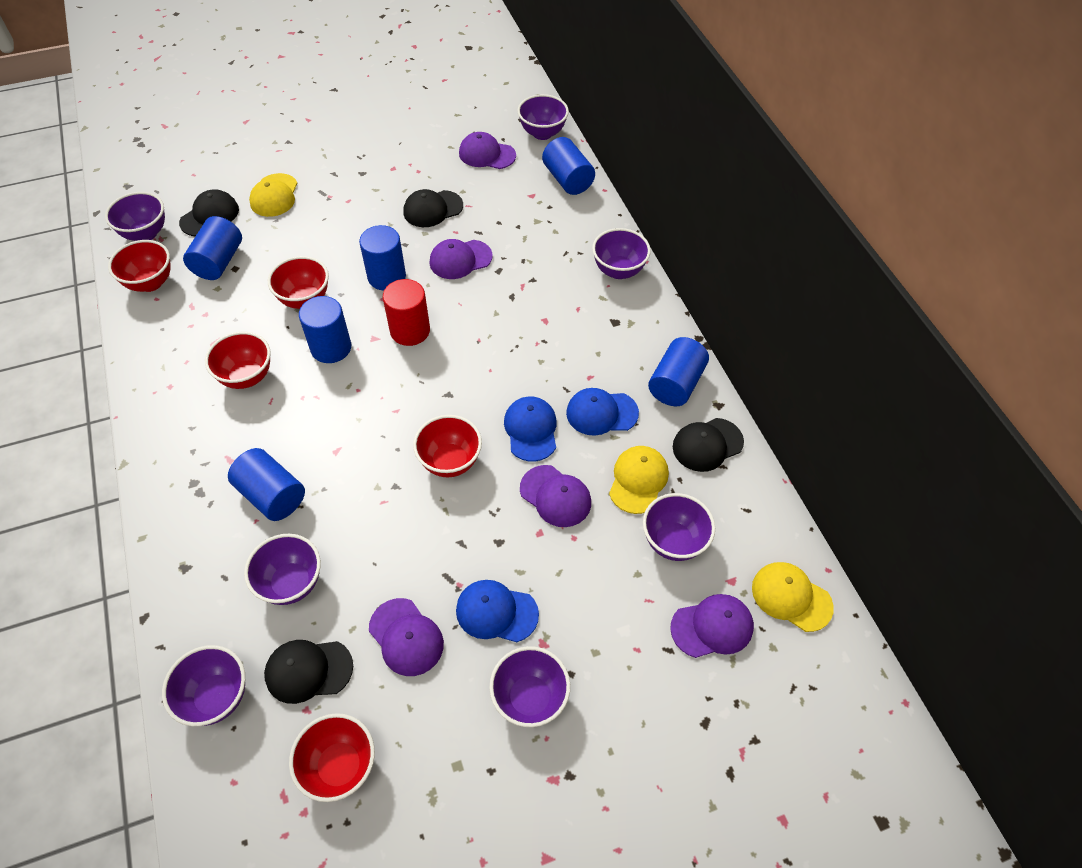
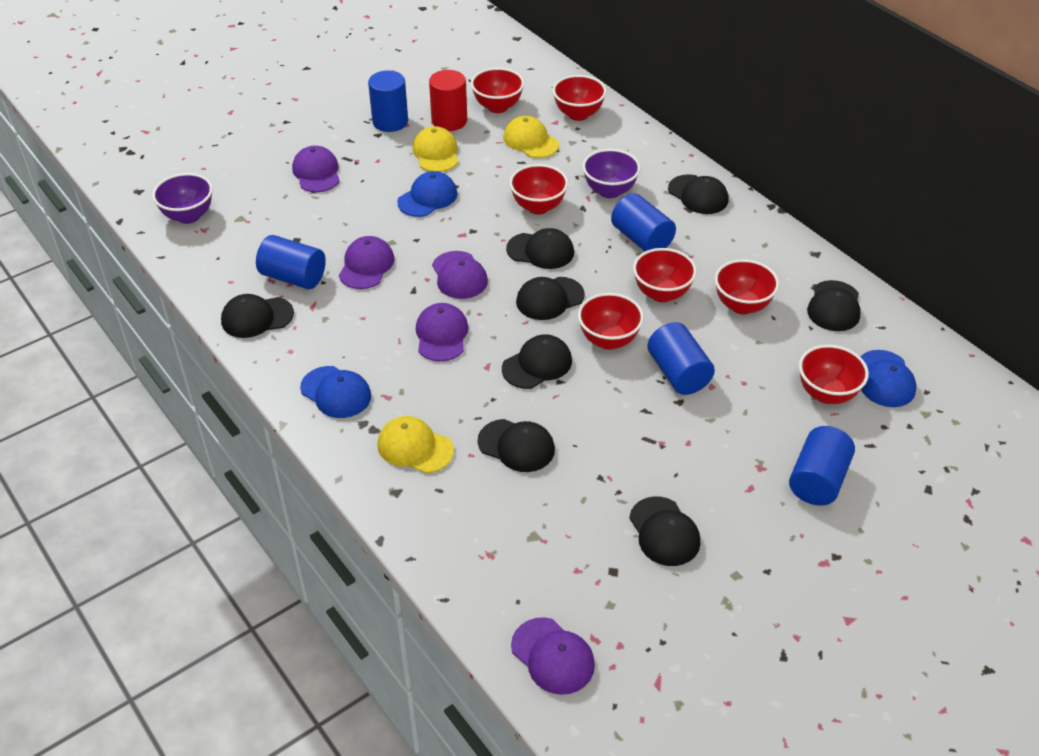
black cap: [179,189,239,236] [264,640,353,704] [403,189,463,227] [673,418,744,472] = 4 -> [221,294,294,338] [478,419,555,472] [502,334,572,389] [506,228,574,269] [516,277,585,320] [629,496,700,566] [668,174,728,214] [807,280,861,331] = 8
blue cylinder: [183,216,242,280] [228,448,305,521] [299,296,351,363] [359,225,406,291] [542,137,595,195] [648,337,709,406] = 6 -> [256,235,326,289] [368,70,408,132] [611,193,676,251] [647,322,715,395] [789,426,855,506] = 5
purple bowl: [105,192,165,241] [162,645,245,726] [244,534,321,605] [489,646,570,727] [517,94,569,140] [592,228,651,279] [643,493,715,561] = 7 -> [152,173,213,224] [582,149,641,198] = 2
red bowl: [108,240,171,292] [205,332,271,389] [268,256,329,309] [289,713,375,802] [413,415,482,478] = 5 -> [471,68,524,113] [509,164,568,214] [553,75,607,121] [578,293,644,350] [633,248,697,302] [715,259,779,314] [799,345,869,404] = 7

